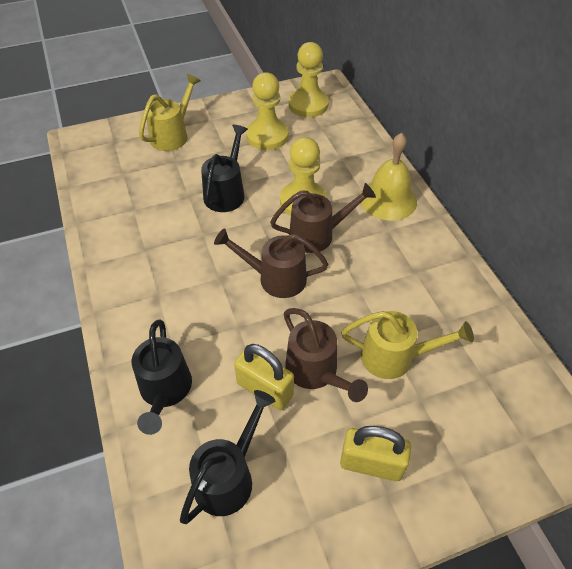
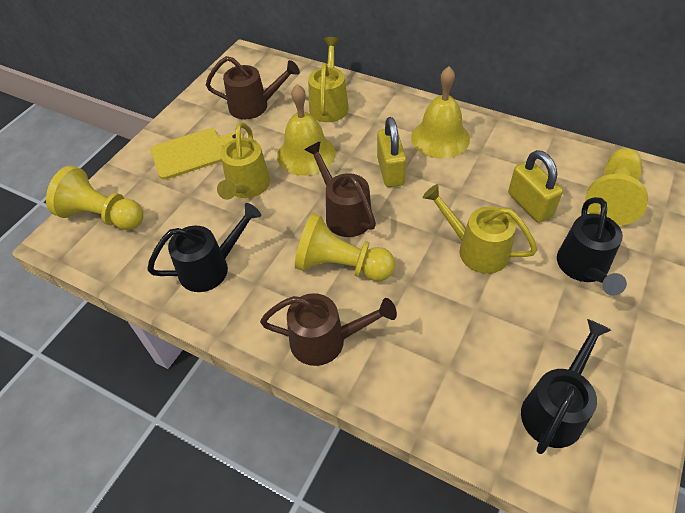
yellow bell: [361,133,417,221] = 1 -> [277,84,336,176] [411,67,470,159] = 2
yellow cutting board: none = 0 -> [151,128,244,180] = 1
yellow watering can: [139,74,201,151] [341,311,474,379] = 2 -> [217,122,270,200] [308,37,349,122] [423,184,537,274] = 3

